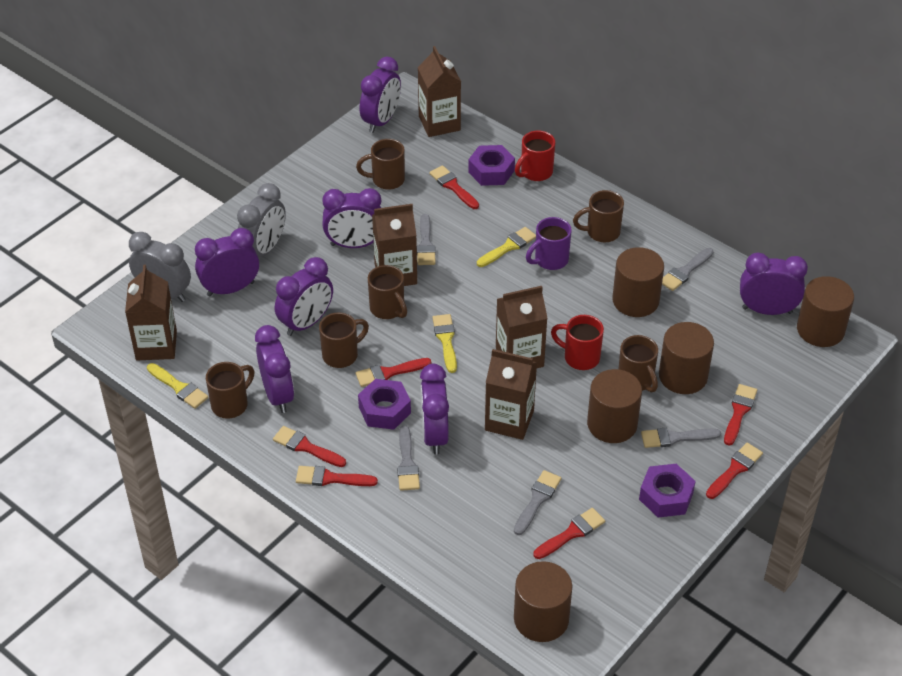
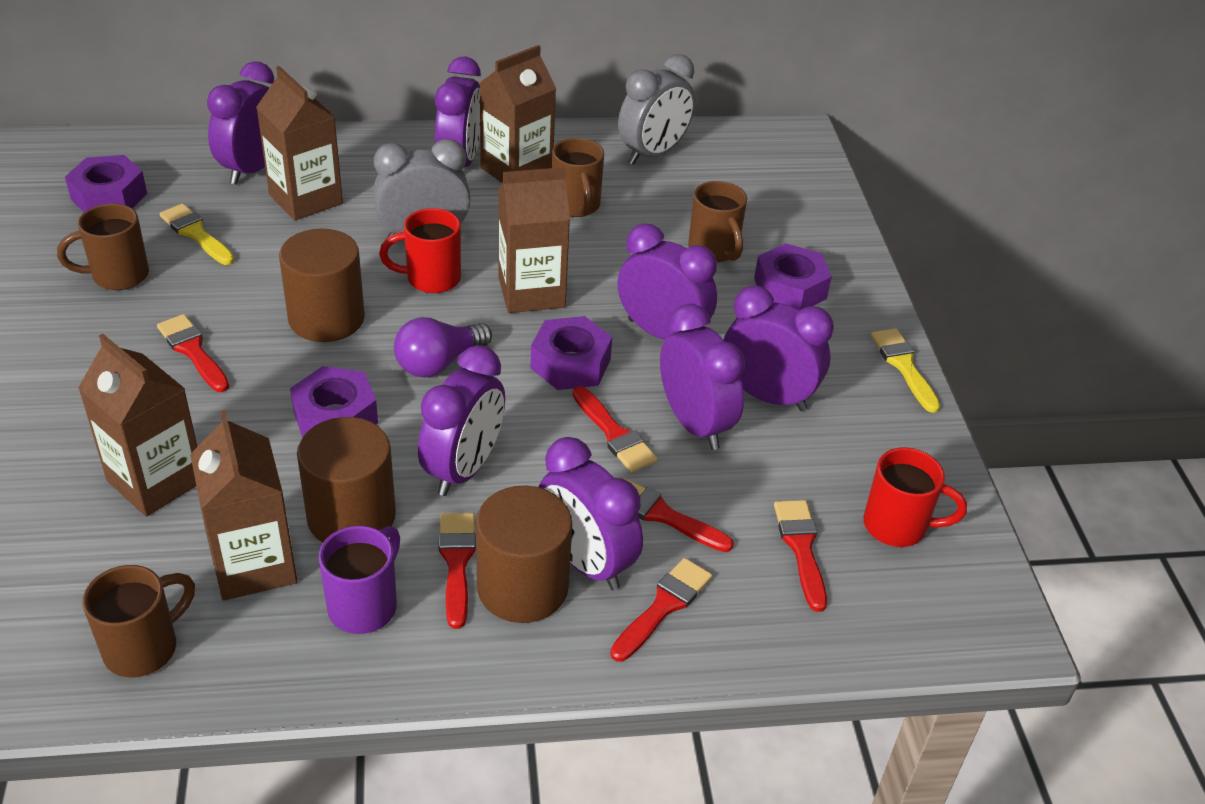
brown cylinder: [514,561,572,642] [587,369,642,443] [612,247,664,317] [659,322,714,394] [797,276,854,347] = 5 -> [279,229,365,342] [297,417,396,542] [476,486,572,623] = 3
brown mug: [206,362,255,419] [319,312,369,368] [356,139,405,190] [368,265,407,319] [573,190,624,242] [618,335,658,393] = 6 -> [57,203,149,290] [82,565,195,678] [552,138,604,217] [688,181,747,262] = 4
grey brush: [397,425,420,491] [417,214,436,265] [514,470,561,535] [641,428,721,448] [662,248,713,291] = 5 -> none = 0
purple light bulb: none = 0 -> [394,317,492,377] = 1
purple nut: [358,379,411,430] [468,145,515,186] [639,464,696,518] = 3 -> [65,155,147,212] [290,366,378,437] [531,316,612,390] [754,243,832,310] = 4
red brush: [273,426,346,467] [296,466,378,486] [356,358,431,387] [429,165,479,209] [534,508,605,559] [706,443,763,499] [724,384,757,446] = 7 -> [157,314,229,392] [439,513,476,629] [572,386,658,472] [610,558,712,662] [622,478,734,552] [774,500,827,612] = 6
yellow brush: [147,363,208,409] [432,314,457,373] [477,227,536,267] = 3 -> [160,203,234,265] [871,328,940,413] = 2

